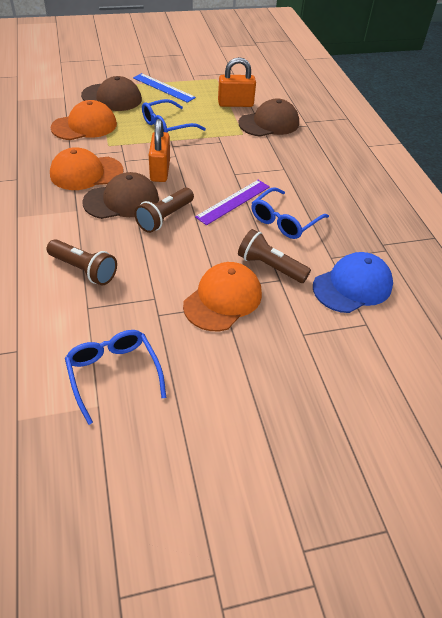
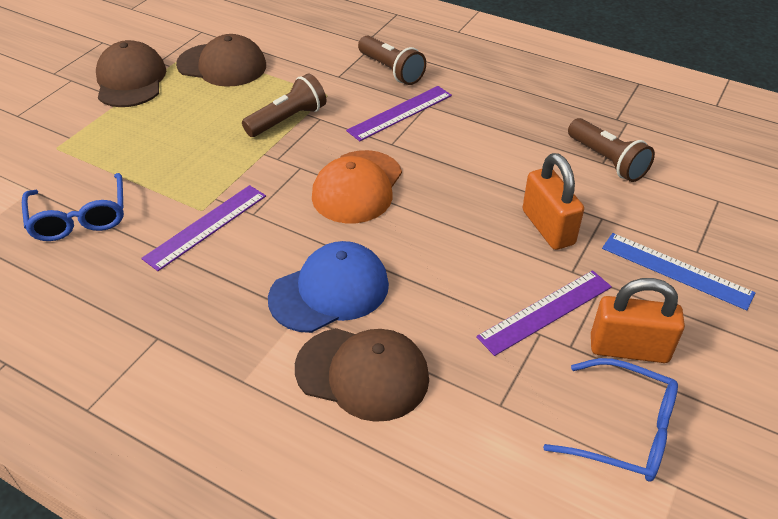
blue glasses: [65,330,166,425] [142,99,206,133] [251,187,329,239] = 3 -> [22,173,124,241] [543,358,678,482] = 2
orange cap: [50,147,124,190] [51,100,117,140] [183,262,262,331] = 3 -> [312,150,402,223] = 1
purple ruler: [195,180,270,225] = 1 -> [141,185,266,271] [346,86,452,141] [476,270,612,356] = 3

